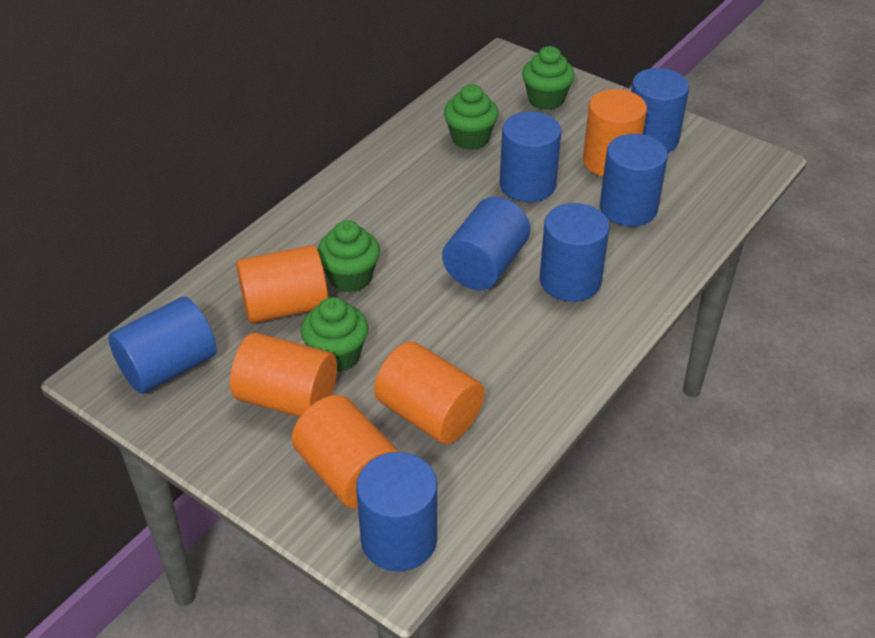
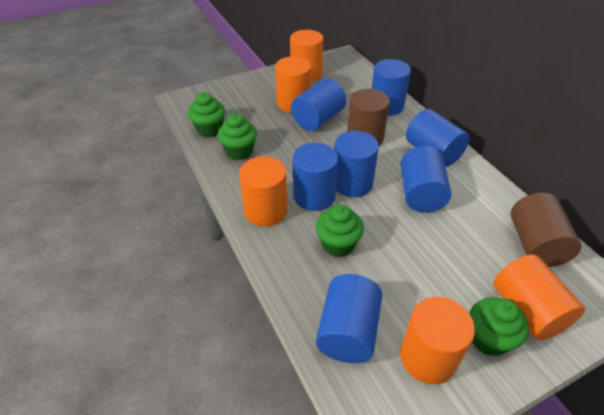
brown cylinder: none = 0 -> [347,89,390,146] [510,193,581,267] = 2

